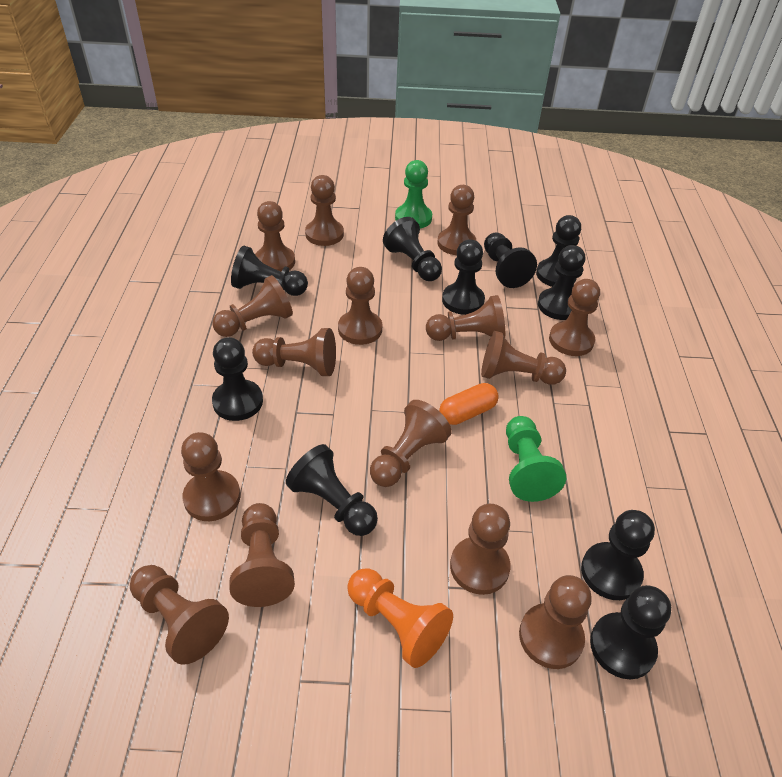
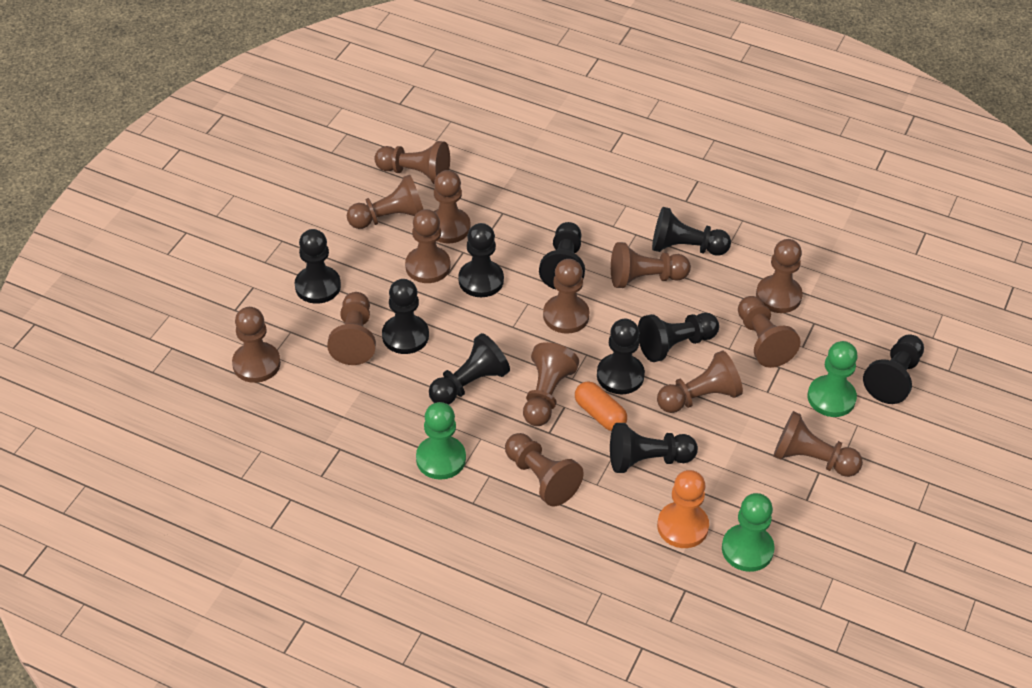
brown pawn: [130,565,229,665] [181,432,241,521] [213,275,293,337] [229,503,295,607] [252,328,336,376] [255,201,295,272] [305,175,344,246] [338,267,382,345] [370,400,451,487] [426,295,505,341] [437,185,477,255] [450,504,511,595] [481,331,566,385] [519,575,592,669] [549,279,600,356] = 15 -> [232,307,281,383] [327,292,376,365] [347,175,424,229] [374,141,450,184] [405,209,451,283] [434,170,471,243] [505,433,584,506] [523,342,579,426] [543,259,590,334] [611,242,691,288] [657,351,743,413] [738,296,801,368] [756,239,803,313] [773,411,863,477] = 14
green pawn: [395,160,432,228] [506,416,566,502] = 2 -> [416,402,466,480] [722,493,775,572] [807,341,858,417] = 3

